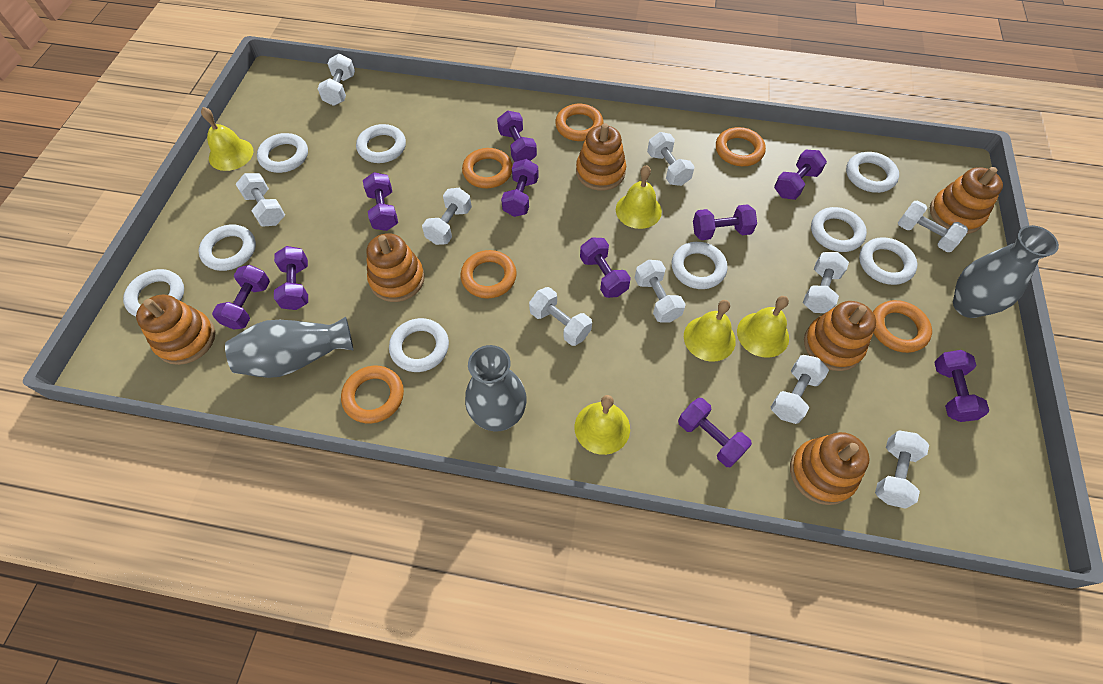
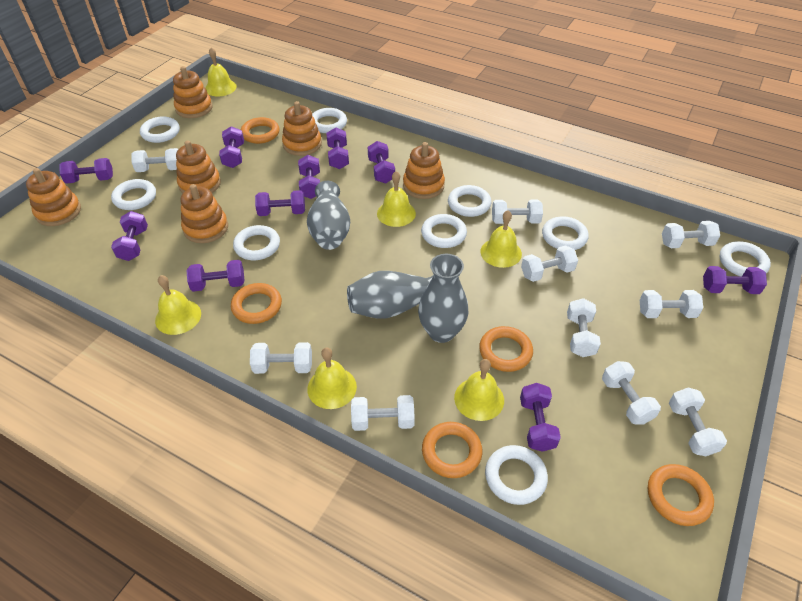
orange ring: [341,366,404,424] [461,250,517,298] [462,148,513,188] [555,104,604,141] [716,127,766,166] [873,300,932,353] = 6 -> [231,283,282,324] [241,117,280,144] [422,422,482,478] [479,326,533,372] [648,464,714,526] = 5
yellow bell: [201,107,254,171] [575,395,630,455] [616,165,662,229] [684,300,736,362] [737,296,789,358] = 5 -> [155,275,201,335] [205,47,237,96] [307,347,357,409] [377,171,416,227] [454,359,504,421] [481,210,522,268] = 6

